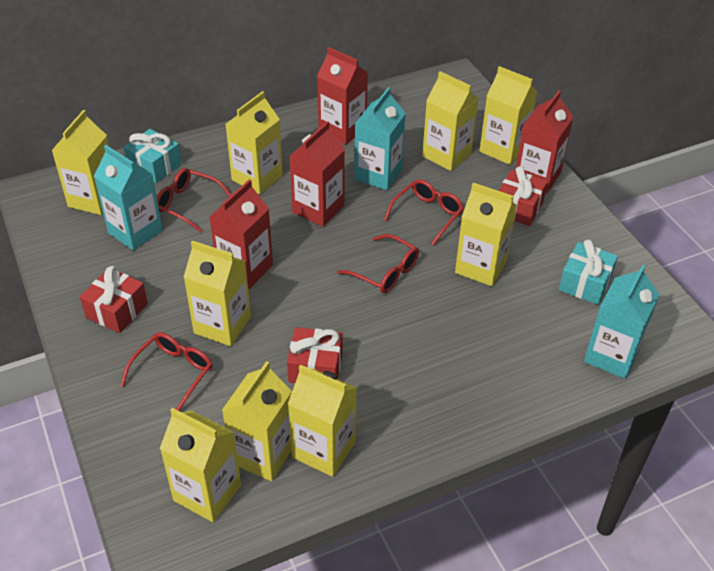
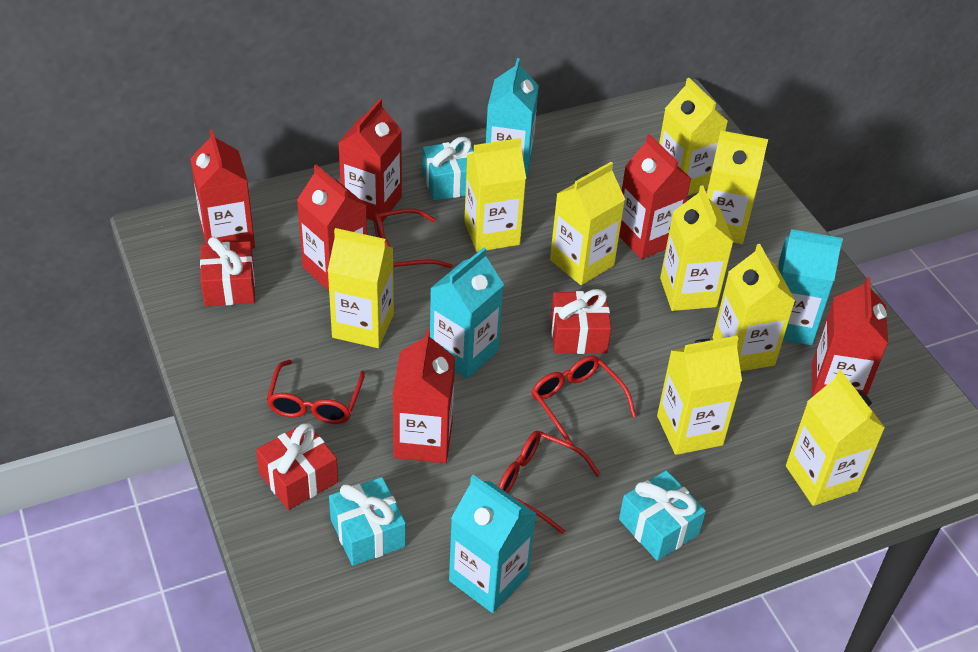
red carton: [210,179,273,289] [289,121,345,227] [317,47,368,145] [515,90,573,193] = 4 -> [190,129,255,249] [297,165,367,291] [339,98,402,222] [393,329,455,463] [619,134,691,259] [812,277,888,397] = 6
turquoise carton: [94,145,163,251] [354,87,406,190] [584,265,660,379] = 3 -> [430,247,504,379] [449,475,537,613] [486,58,539,178] [777,229,843,345] = 4
turquoise gift: [123,129,182,183] [559,239,618,305] = 2 -> [329,477,406,566] [423,137,474,200] [619,470,706,561] = 3

